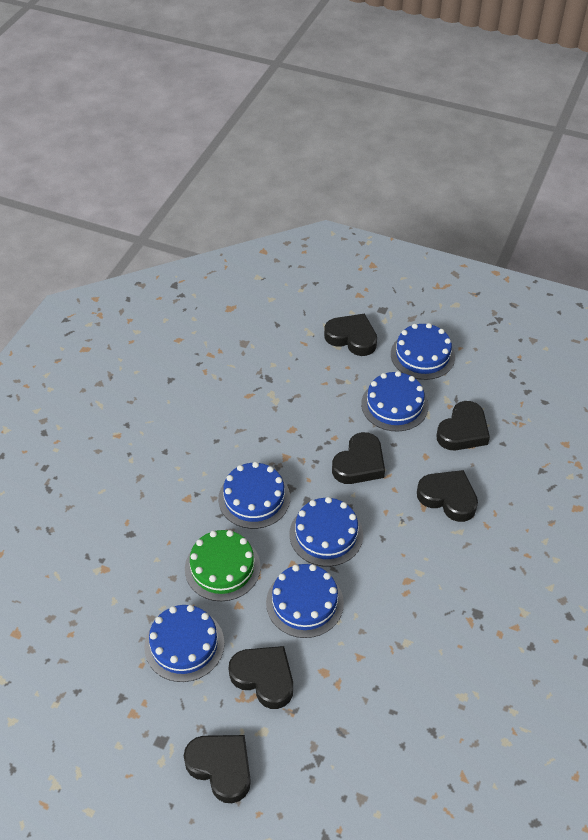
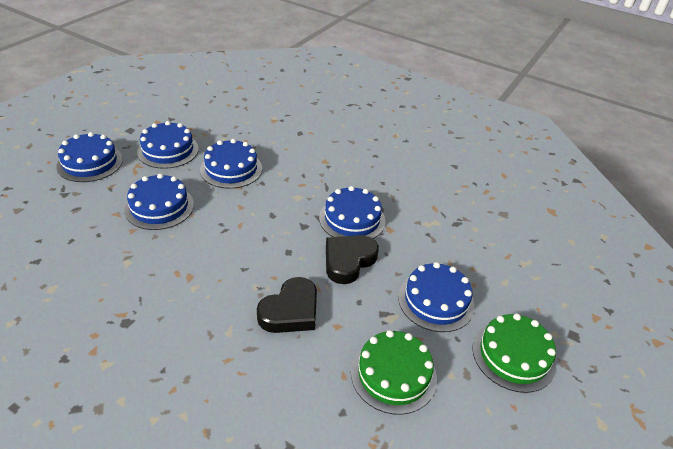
black heart: [184,735,251,803] [229,646,293,709] [324,313,377,356] [332,432,385,484] [417,470,478,522] [436,401,490,450] = 6 -> [257,277,317,333] [326,235,379,284] = 2
green cake: [185,530,261,601] = 1 -> [351,330,437,415] [472,313,556,393] = 2

